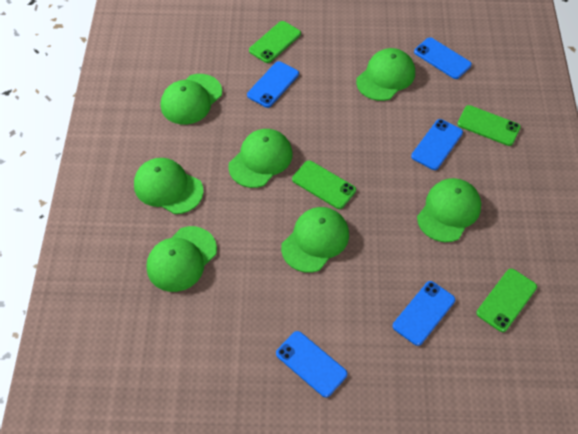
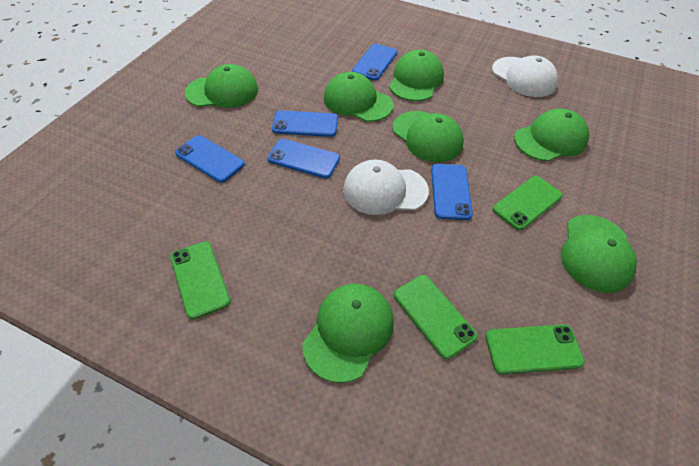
white cap: none = 0 -> [343,160,429,215] [492,55,558,97] = 2

